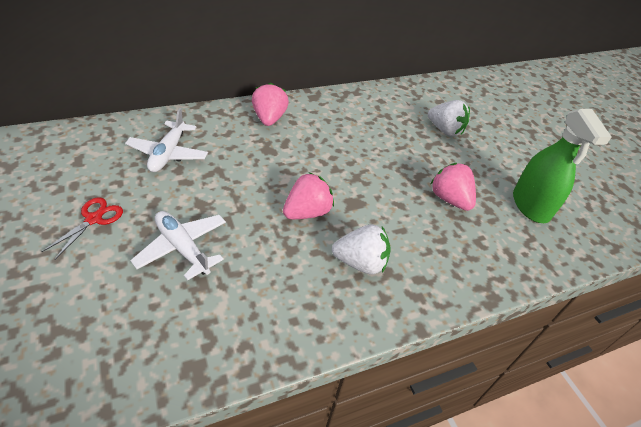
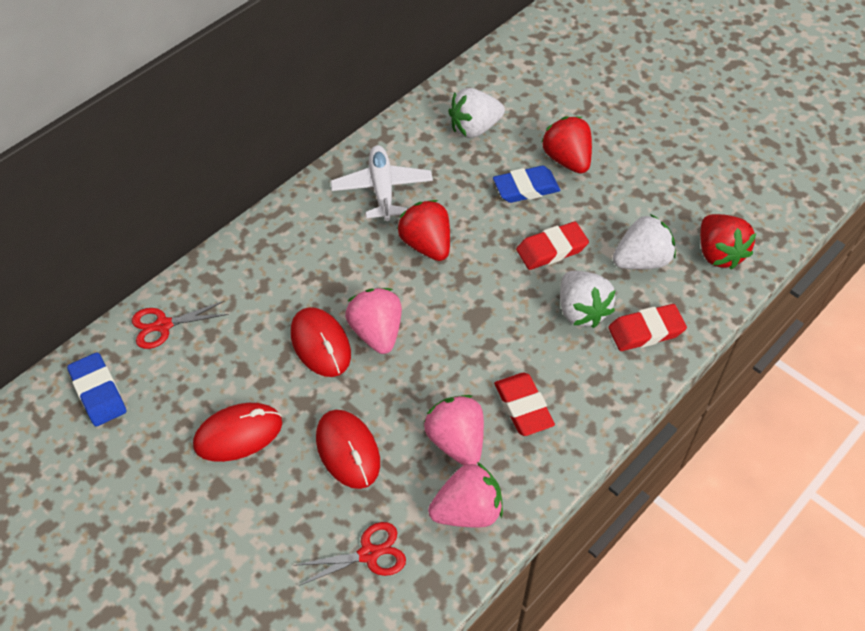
blue eraser: none = 0 -> [67,352,126,426] [493,166,560,203] = 2
green spray bottle: [513,109,612,223] = 1 -> none = 0
red eraser: none = 0 -> [494,373,555,436] [516,222,589,270] [608,304,687,351] = 3
red mouse: none = 0 -> [193,403,282,462] [291,307,351,377] [316,410,380,489] = 3
red scissors: [42,197,123,259] = 1 -> [132,301,229,349] [296,522,406,586] = 2
red strawberry: none = 0 -> [397,200,450,261] [541,116,592,174] [700,214,756,270] = 3
white plane: [125,108,208,172] [130,211,226,281] = 2 -> [331,145,433,221] = 1
white strawberry: [332,224,391,274] [428,100,470,136] = 2 -> [448,88,505,138] [560,271,616,328] [613,214,676,269] = 3

